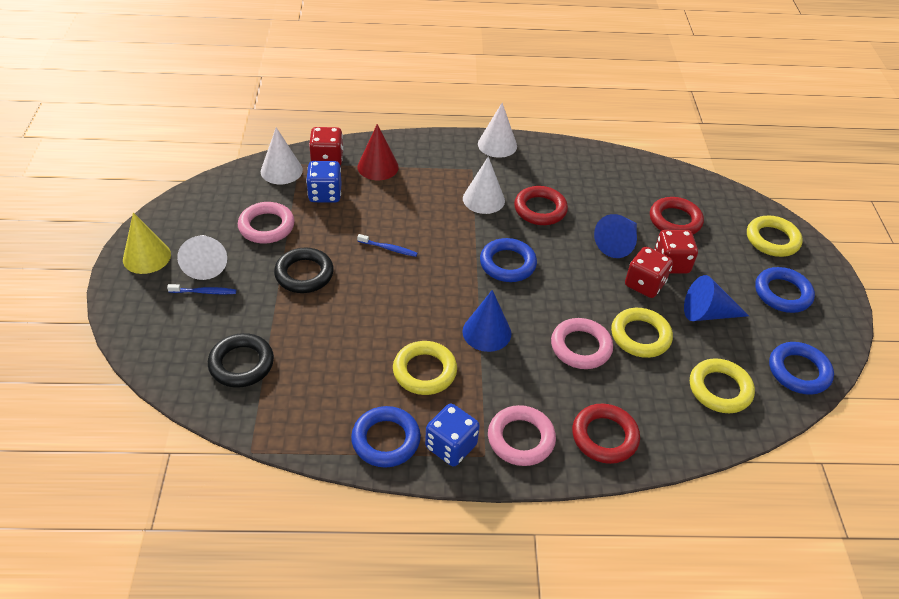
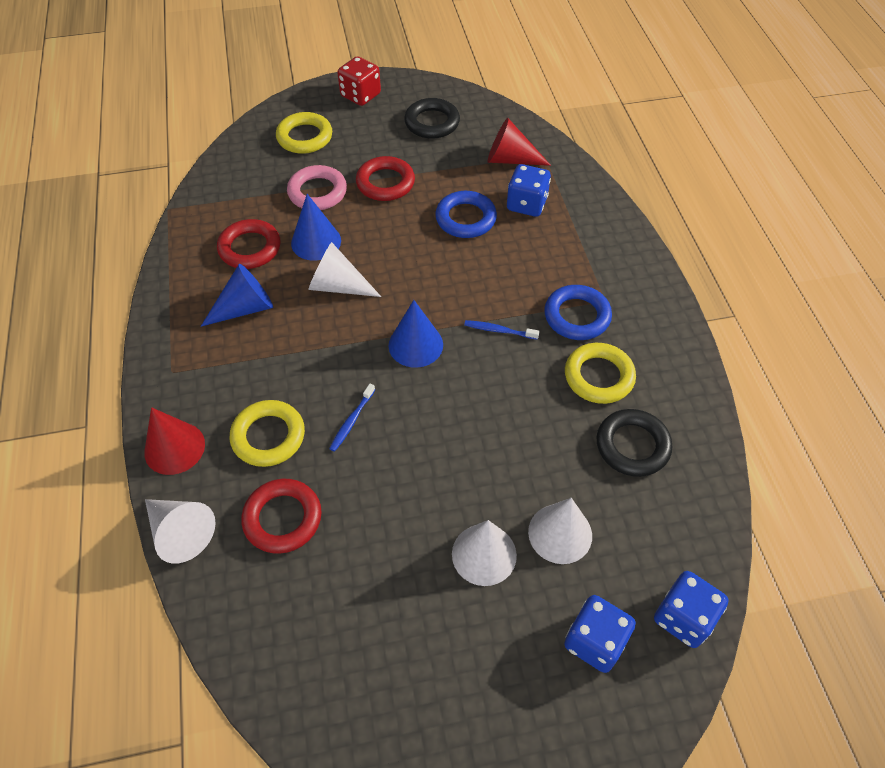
blue dice: [306,161,341,202] [425,403,480,466] = 2 -> [507,164,551,217] [564,595,636,673] [654,571,729,648] = 3
blue ring: [351,406,421,468] [480,238,537,282] [755,267,815,313] [769,342,834,395] = 4 -> [435,191,497,238] [544,285,612,340] = 2
pink ring: [238,202,294,244] [488,405,556,466] [551,318,613,369] = 3 -> [287,165,347,210] = 1
red cone: [358,124,399,180] = 1 -> [144,407,205,475] [488,118,551,166] = 2
red dice: [309,127,343,166] [625,247,673,298] [654,230,698,273] = 3 -> [337,56,381,106] = 1
yellow cone: [123,213,171,274] = 1 -> none = 0
yellow ring: [393,341,457,395] [611,308,673,358] [690,358,755,413] [747,216,803,257] = 4 -> [229,400,305,467] [276,112,332,154] [565,343,636,404] = 3

